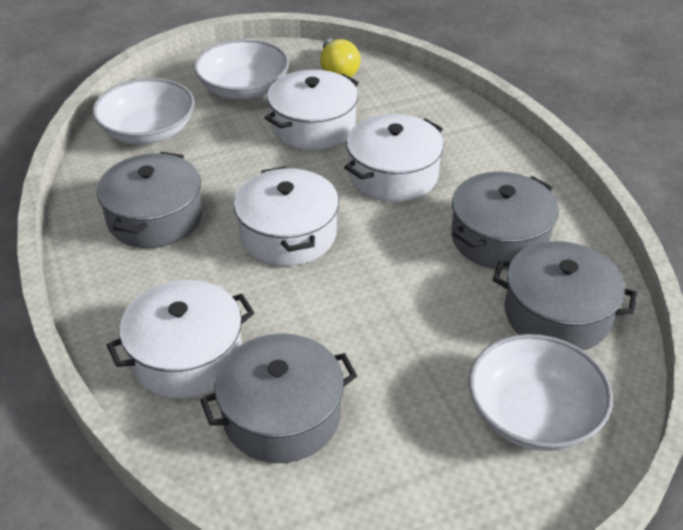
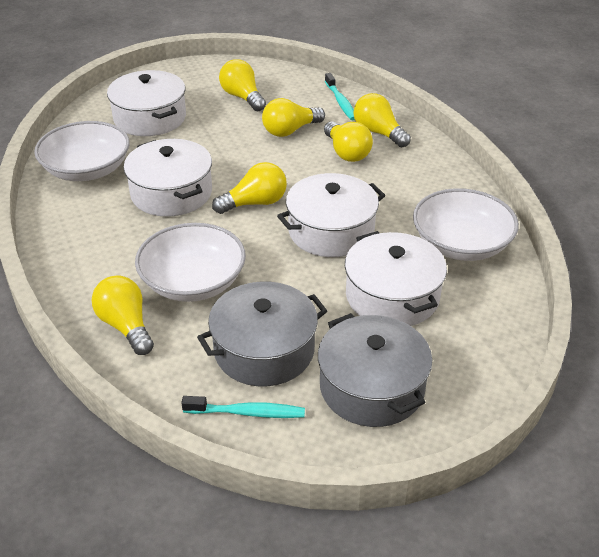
grey pot: [97,152,203,248] [200,333,357,463] [451,172,559,270] [493,241,637,350] = 4 -> [197,282,327,386] [318,313,432,427] = 2
turquoise toothbrush: none = 0 -> [181,396,305,418] [325,73,355,120] = 2
yellow light bulb: [320,38,361,78] = 1 -> [92,276,154,355] [212,162,287,214] [219,59,266,111] [262,98,325,137] [324,121,373,162] [354,93,411,147] = 6

